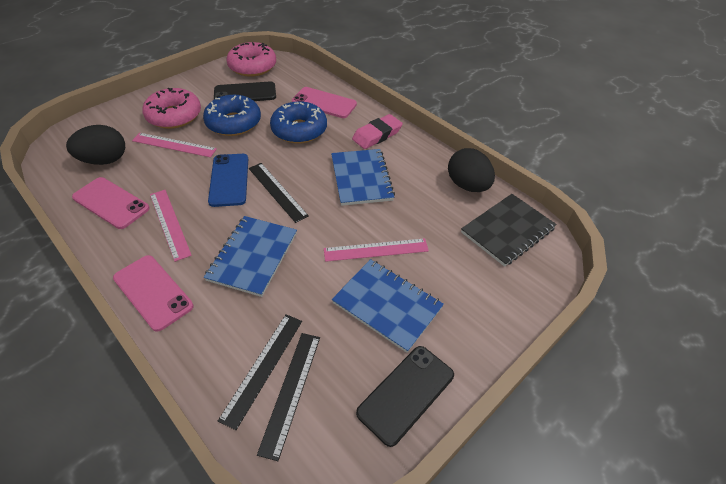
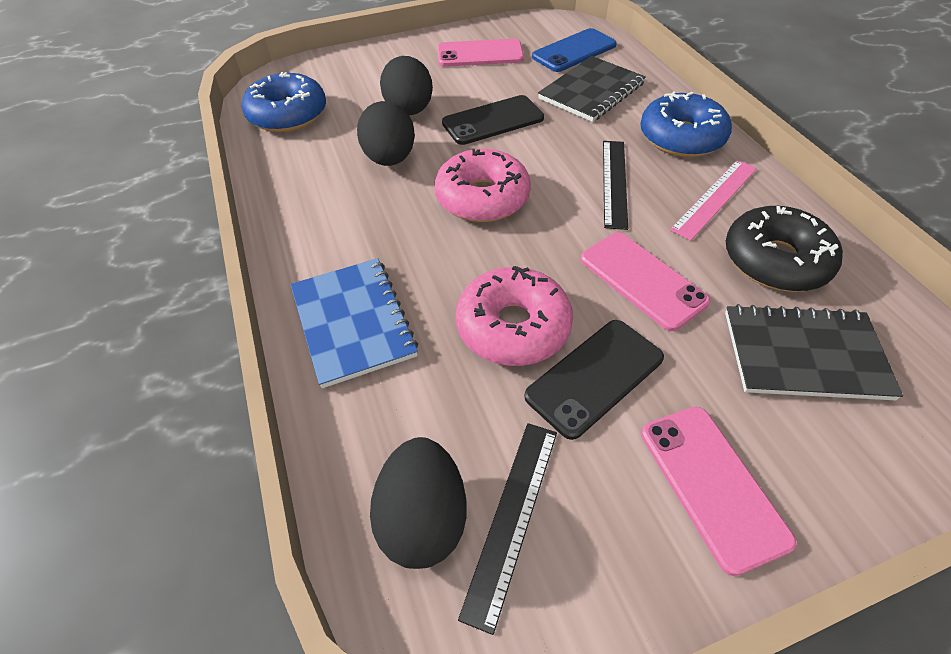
black donut: none = 0 -> [726,206,843,292] = 1
black egg: [66,125,125,165] [448,148,495,192] = 2 -> [357,101,415,166] [370,437,467,569] [380,56,433,115] = 3
black notebook: [461,194,557,267] = 1 -> [538,56,646,122] [725,304,903,400] = 2
black ruler: [218,314,302,430] [249,163,309,223] [257,333,320,461] = 3 -> [458,423,557,635] [603,141,628,230] = 2
blue notebook: [204,216,297,297] [331,149,395,206] [332,259,444,353] = 3 -> [290,258,418,388] = 1
pink eraser: [352,114,403,149] = 1 -> none = 0
pink ruler: [132,133,217,157] [150,190,192,262] [324,238,429,262] = 3 -> [670,160,757,241] = 1

